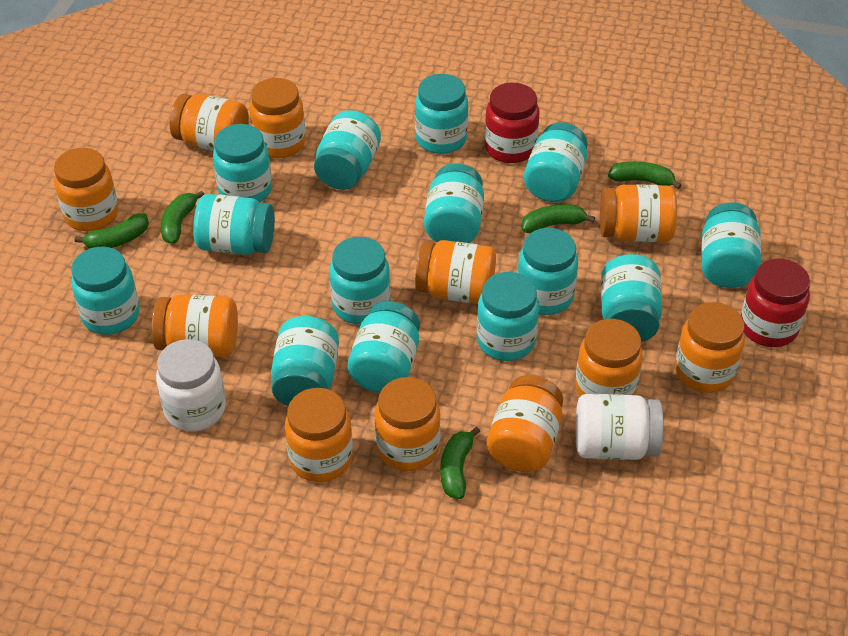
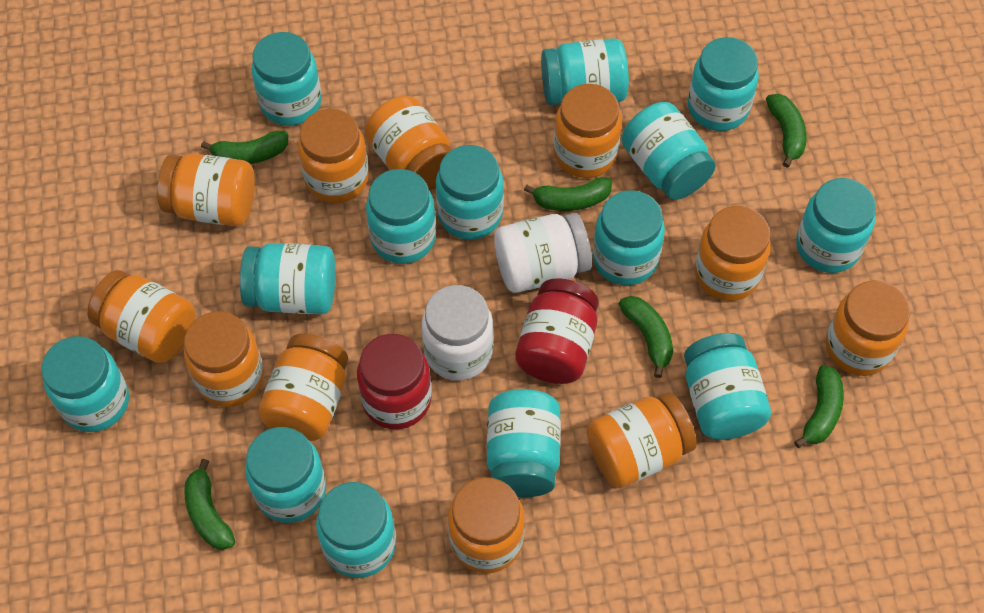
green banana: [75,213,149,248] [161,191,205,244] [440,427,480,499] [522,204,595,233] [608,161,682,189] = 5 -> [184,459,235,550] [201,131,288,164] [524,177,612,211] [619,296,673,378] [766,94,807,168] [794,365,844,448] = 6

